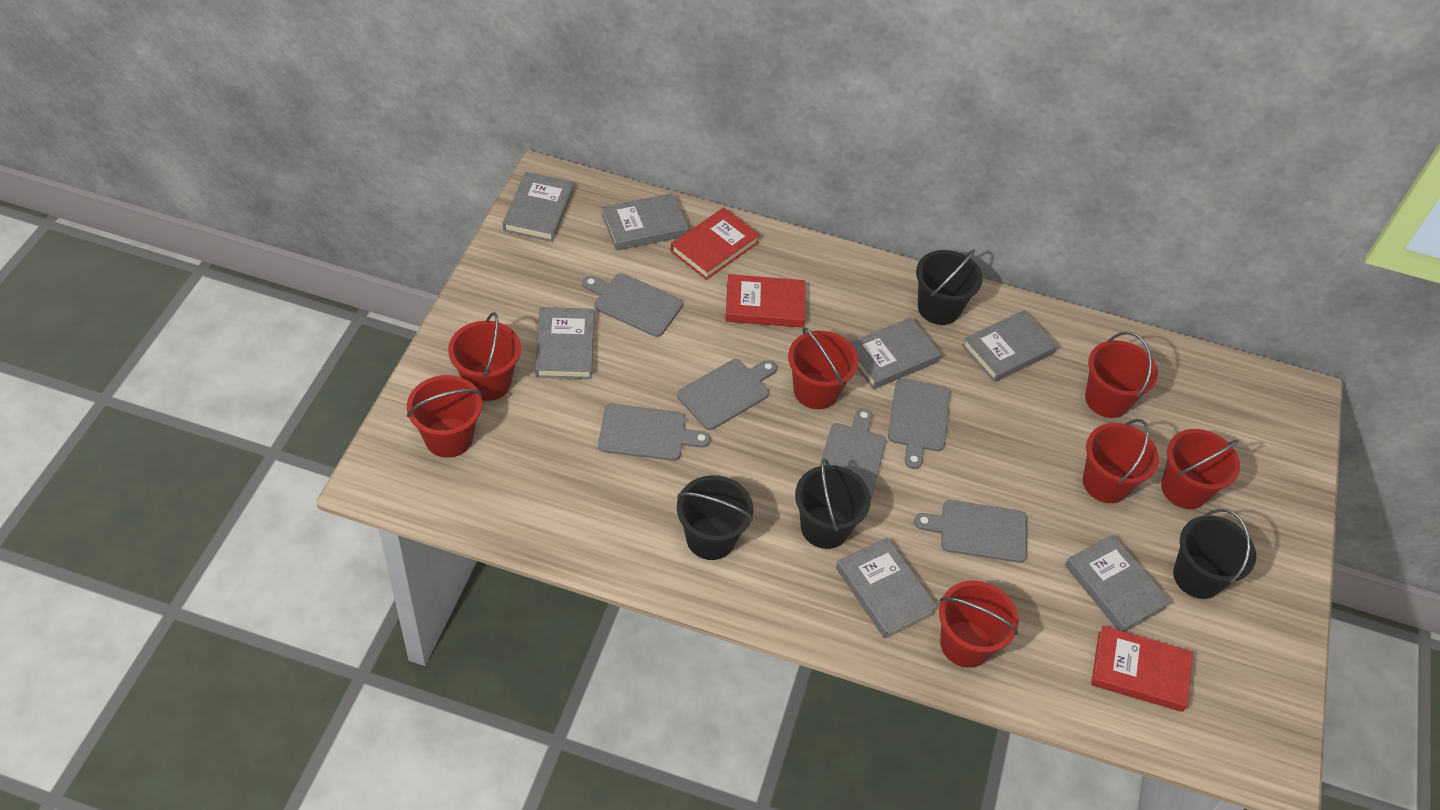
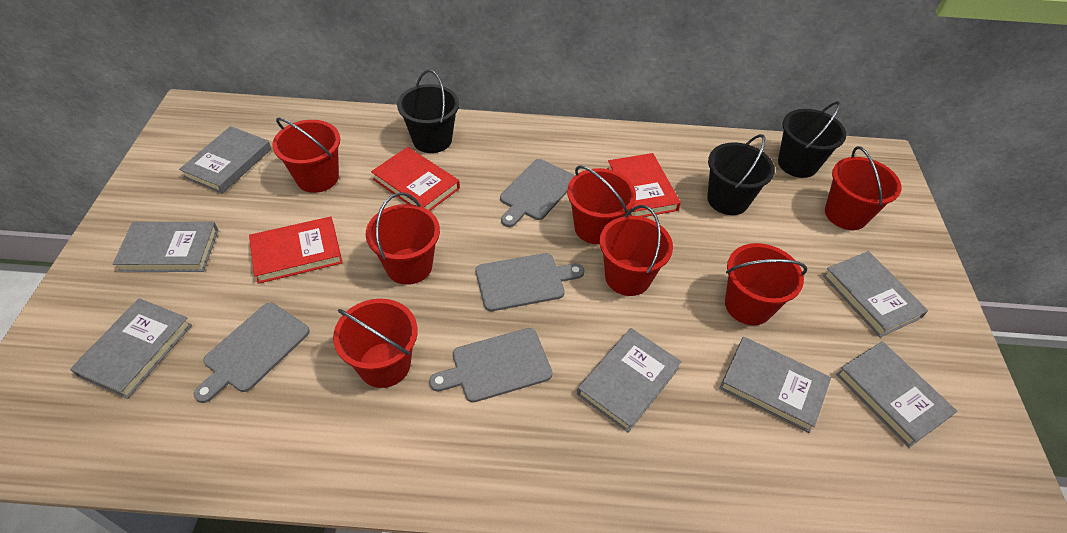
black bucket: [677,475,753,560] [795,458,871,549] [916,249,983,325] [1173,509,1256,599] = 4 -> [397,70,459,153] [707,134,775,215] [778,101,846,178] = 3
grey cutting board: [582,273,683,337] [598,404,710,461] [677,359,777,430] [820,408,886,498] [888,378,951,469] [914,500,1027,563] = 6 -> [194,303,310,403] [429,328,552,403] [476,253,584,311] [500,159,575,227] = 4

